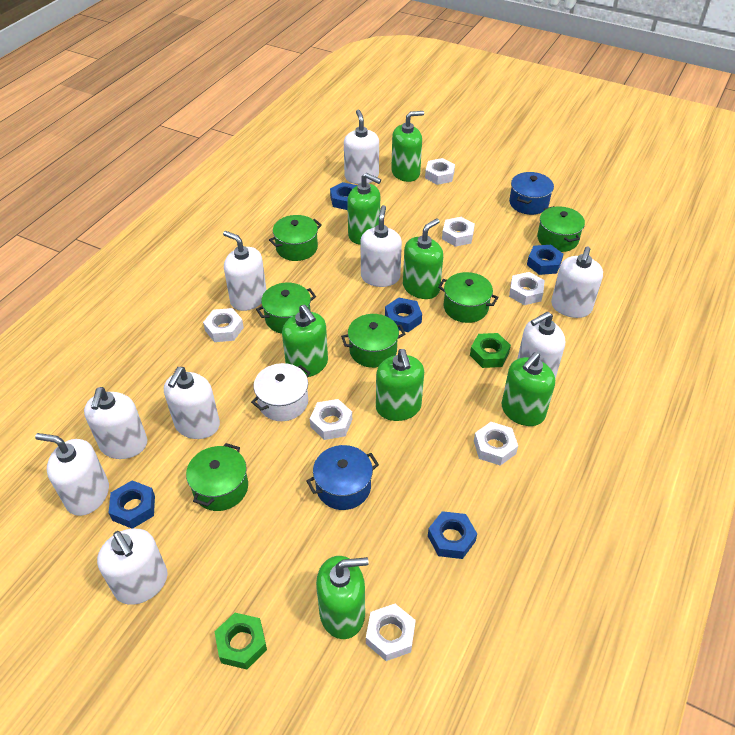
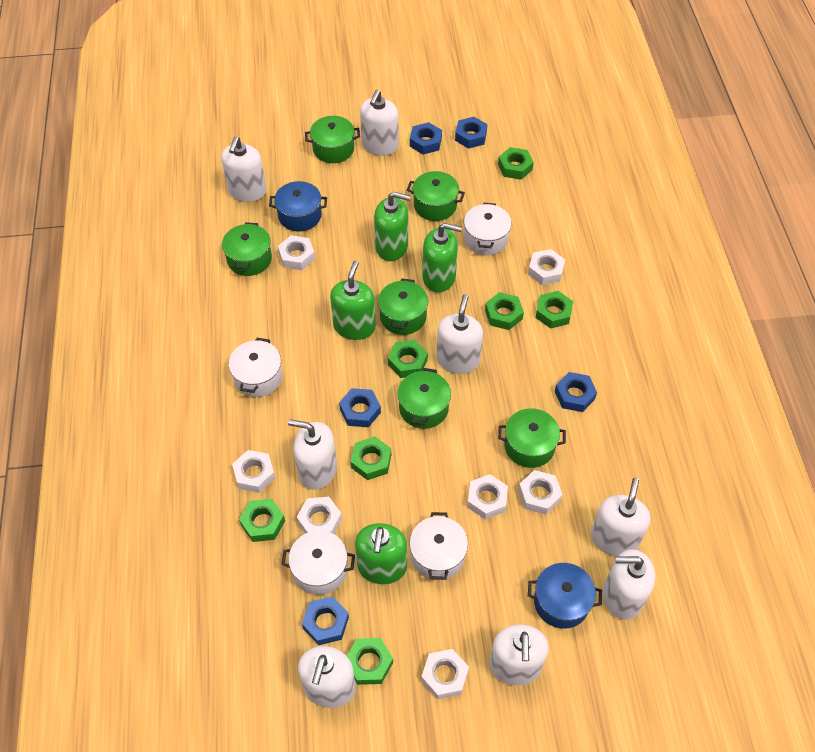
green nut: [214,613,267,669] [470,333,511,368] = 2 -> [239,499,285,542] [347,638,393,685] [351,437,391,480] [388,340,428,378] [485,292,524,330] [498,147,534,180] [536,291,573,329] = 7
green soap dispenser: [282,305,328,377] [316,556,369,639] [347,173,381,244] [376,349,424,421] [391,111,424,182] [403,218,443,299] [501,352,555,426] = 7 -> [330,260,376,340] [355,523,407,584] [374,192,411,261] [423,223,462,292] = 4
white pot: [251,363,310,421] = 1 -> [229,338,282,397] [281,530,355,595] [409,512,468,580] [464,203,512,255] = 4
white soap dispenser: [35,433,109,516] [84,387,148,459] [97,529,168,605] [164,367,220,439] [223,231,267,311] [344,110,379,184] [360,205,402,287] [517,311,565,379] [551,247,603,318] = 9 -> [221,137,266,202] [288,419,337,490] [298,646,356,708] [360,90,399,156] [436,294,483,374] [489,624,549,686] [591,478,651,556] [603,549,655,620] = 8

